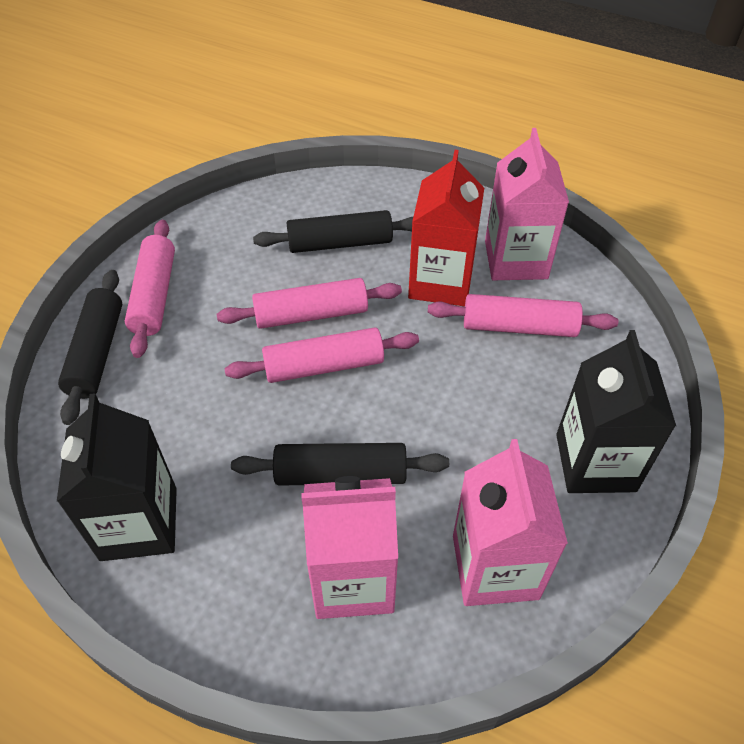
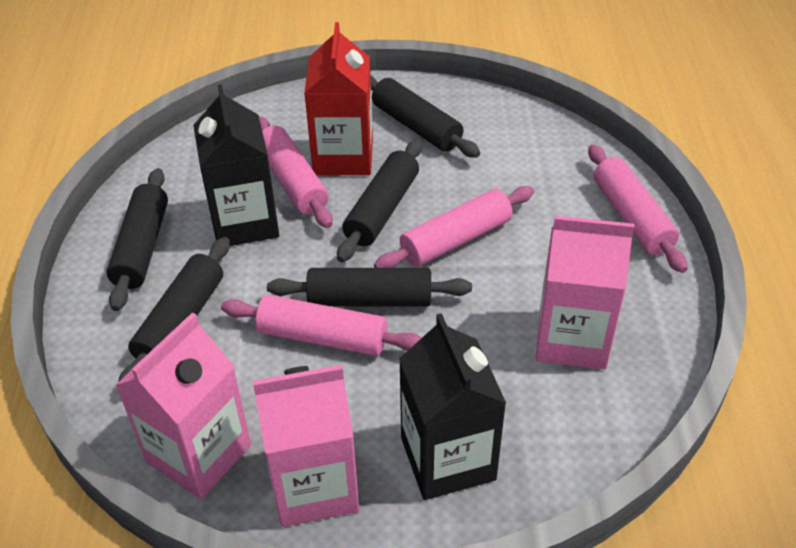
black rolling pin: [58,270,122,425] [231,443,449,486] [253,210,414,253] = 3 -> [106,168,168,311] [118,237,230,382] [267,268,472,306] [337,139,422,262] [370,75,480,158] = 5

